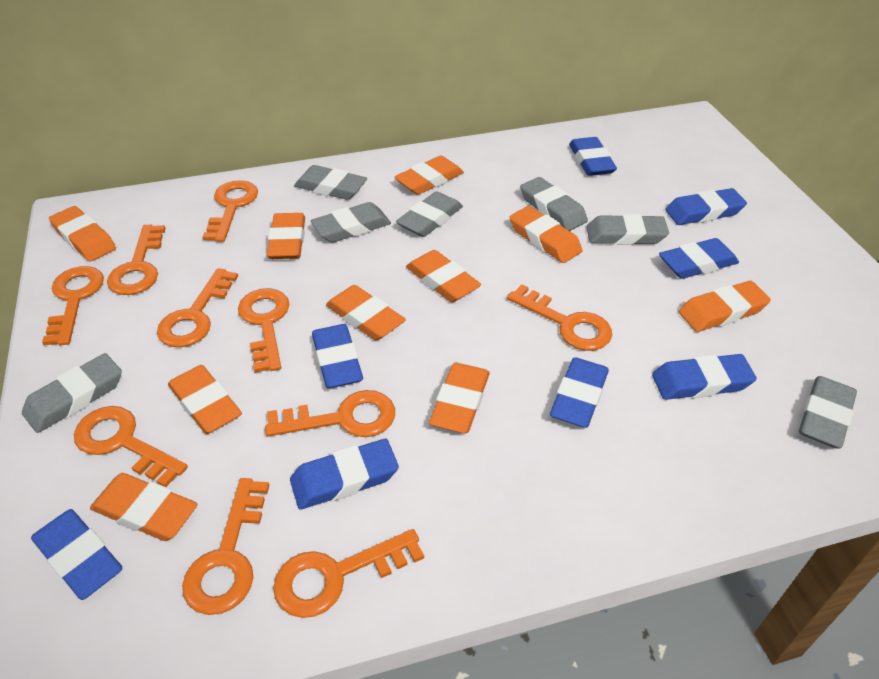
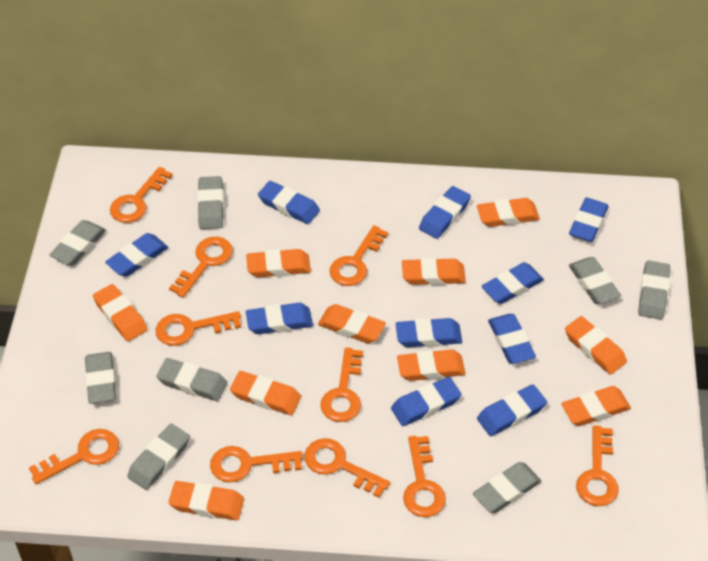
blue eraser: [31,509,122,600] [290,439,399,510] [312,324,363,388] [550,358,609,428] [569,137,617,176] [652,354,757,400] [659,238,739,279] [665,188,747,225] = 8 -> [105,233,168,277] [246,303,313,334] [258,181,320,224] [391,377,462,426] [396,318,462,347] [419,186,471,239] [477,384,547,436] [481,262,544,304] [488,314,536,364] [569,198,609,242] = 10
grey eraser: [22,353,122,433] [294,165,367,200] [311,202,391,243] [396,191,463,237] [520,177,588,231] [587,214,669,245] [799,376,857,449] = 7 -> [50,220,106,265] [85,352,116,404] [127,424,190,490] [156,358,228,401] [197,176,224,229] [473,462,541,513] [569,257,621,304] [638,260,670,319] = 8

